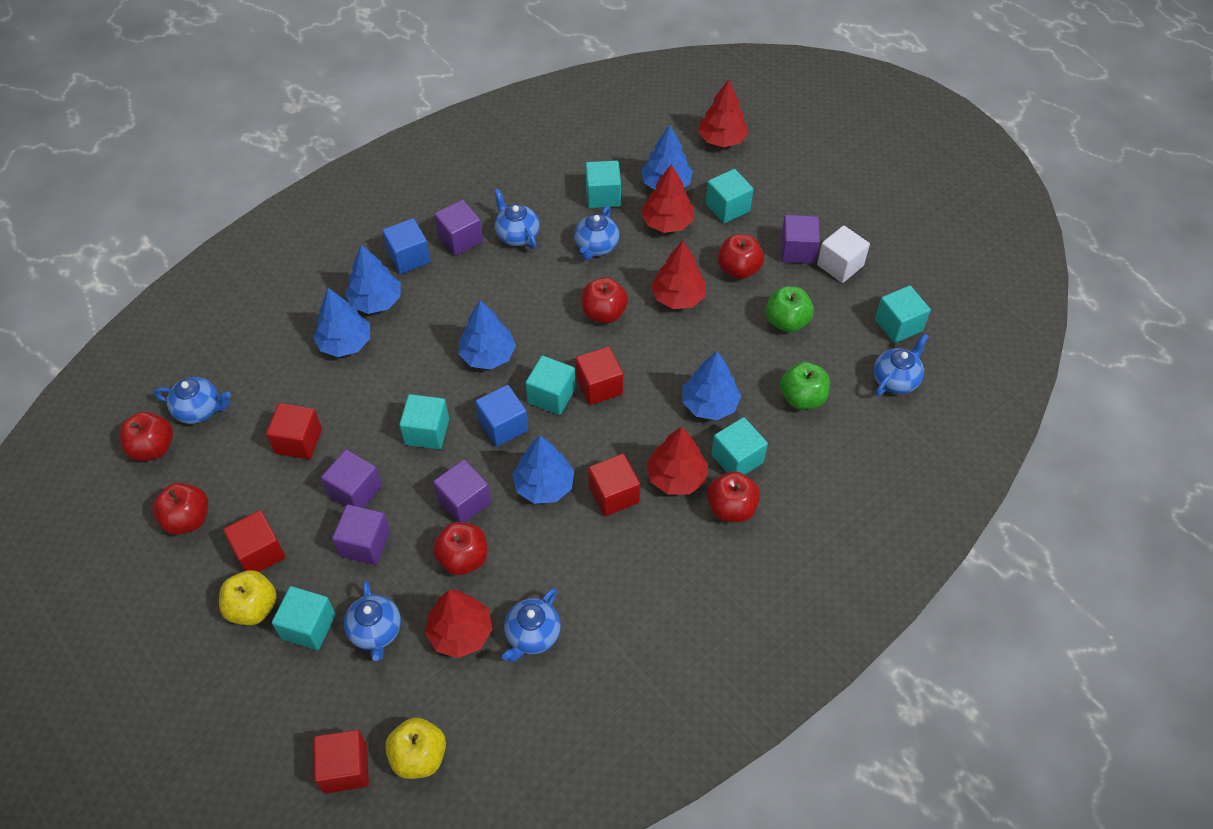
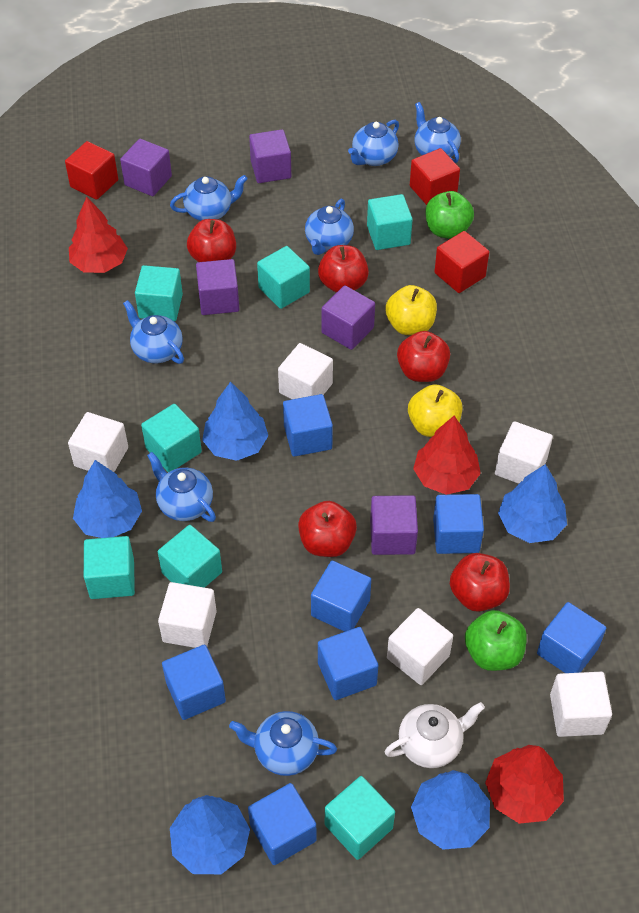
blue cube: [382,218,431,274] [475,385,528,447] = 2 -> [162,645,226,720] [248,783,316,865] [283,394,333,457] [311,561,371,632] [318,627,378,700] [433,494,484,554] [537,602,606,673] = 7
blue teapot: [154,377,231,424] [344,580,401,661] [494,189,539,249] [502,588,561,662] [574,206,619,260] [874,333,929,396] = 6 -> [123,300,184,364] [147,452,216,522] [170,175,248,221] [229,711,337,776] [305,199,354,255] [348,120,399,166] [414,102,461,163] = 7
blue tree: [313,288,370,357] [345,245,401,314] [459,300,516,370] [512,435,574,504] [641,125,693,190] [683,351,741,420] = 6 -> [73,460,142,538] [170,795,250,874] [202,381,268,461] [411,770,490,850] [498,464,567,543] = 5
red apple: [119,412,173,461] [152,483,208,535] [433,522,487,575] [581,277,628,323] [707,471,760,522] [718,234,764,279] = 6 -> [187,219,236,262] [298,501,357,557] [318,245,369,293] [397,331,450,382] [450,553,510,612] = 5
red cube: [223,510,286,572] [266,403,322,459] [314,730,369,794] [576,346,623,405] [588,454,640,516] = 5 -> [65,141,118,200] [410,148,460,205] [434,231,489,293] = 3
red tree: [425,590,493,658] [641,164,694,233] [647,427,708,495] [651,241,706,309] [698,79,749,147] = 5 -> [69,197,128,273] [413,416,481,495] [485,745,564,824] = 3
white cube: [817,225,870,283] = 1 -> [68,412,128,472] [158,582,217,648] [278,343,333,399] [387,608,453,685] [495,421,553,484] [550,672,612,737] = 6
white teapot: none = 0 -> [384,702,485,768] = 1

